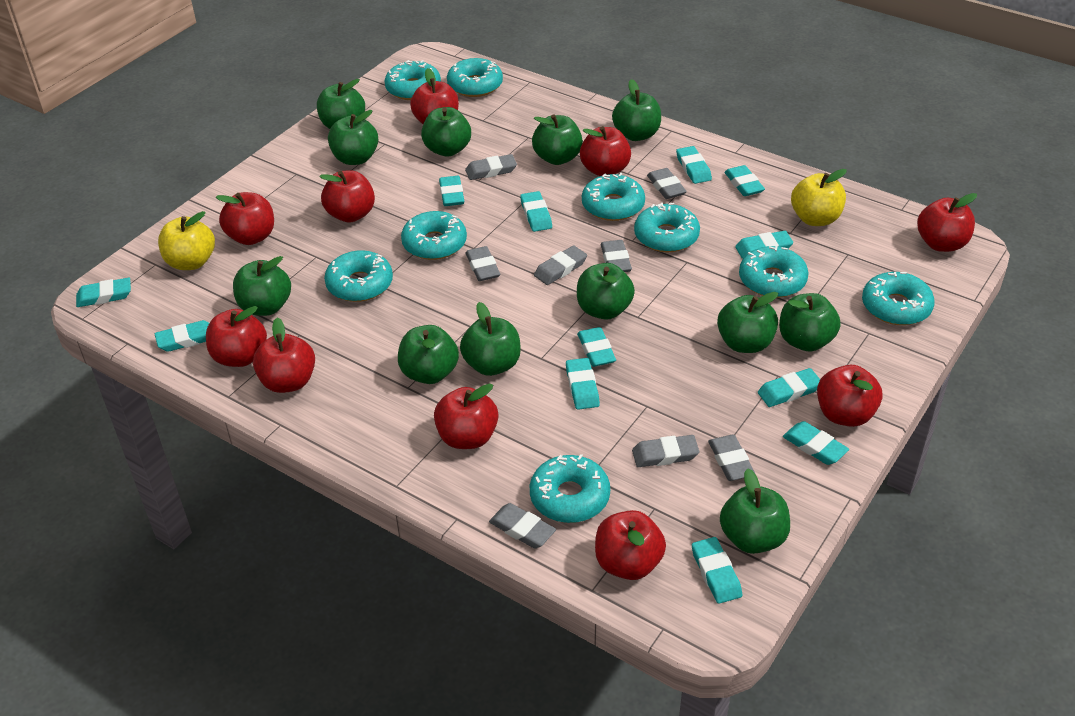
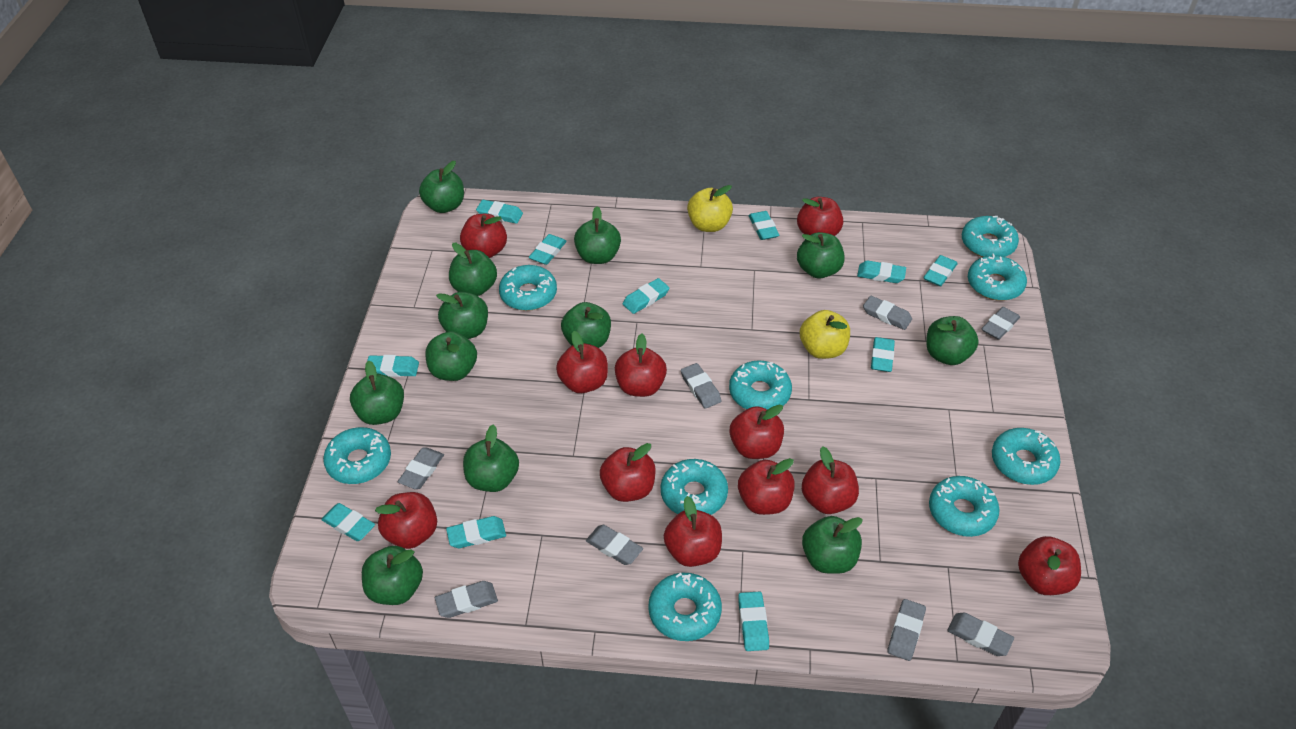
red apple: [206,306,267,367] [216,192,274,245] [253,318,315,393] [319,170,375,223] [410,68,459,124] [434,383,498,449] [580,126,631,176] [595,510,666,580] [817,365,883,427] [917,193,977,252] = 10 -> [375,492,437,549] [460,214,507,258] [556,331,608,393] [600,443,656,502] [615,333,667,397] [664,496,722,567] [730,405,784,459] [738,458,795,515] [797,197,843,236] [802,446,859,514] [1018,536,1081,595] = 11
turquoise eraser: [76,278,131,307] [155,320,209,352] [439,176,464,206] [520,191,552,232] [566,358,600,410] [577,327,616,367] [676,146,712,184] [692,537,742,604] [724,165,765,196] [735,231,793,259] [758,368,820,407] [783,421,849,465] = 12 -> [321,503,375,541] [367,355,419,377] [446,516,506,548] [476,200,523,224] [529,234,567,265] [623,278,669,314] [738,592,769,651] [749,211,779,240] [857,260,906,283] [871,337,895,372] [923,255,958,286] = 11

